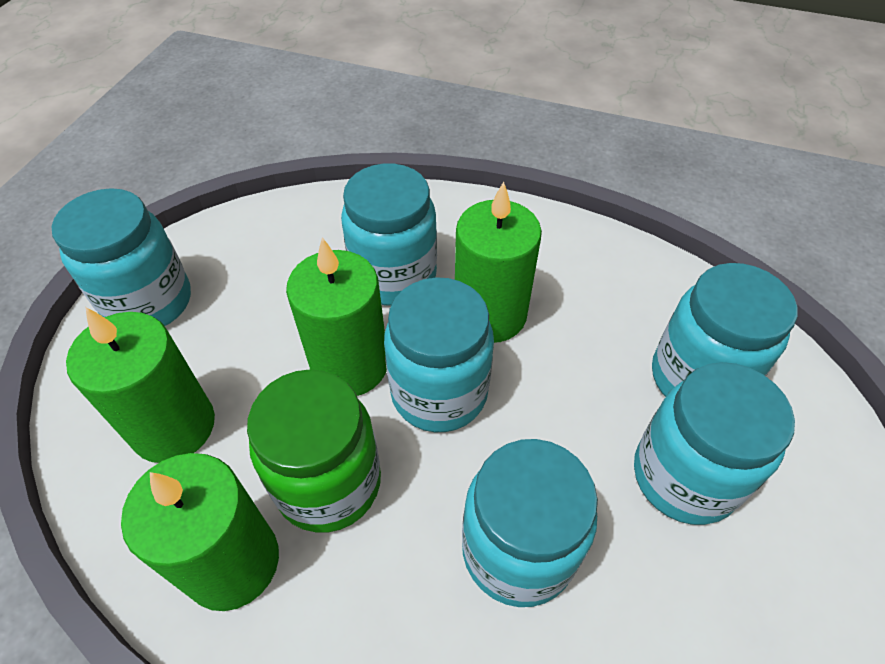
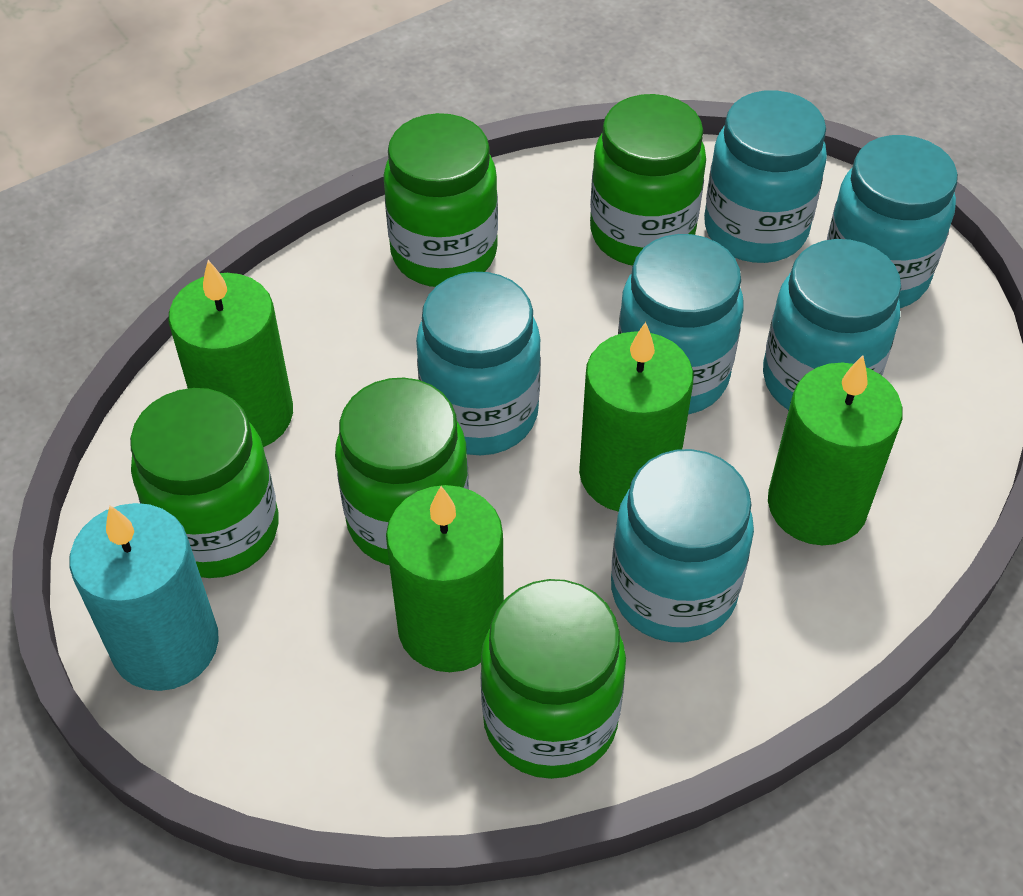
green jar: [247,369,381,533] = 1 -> [130,388,278,578] [335,378,469,565] [384,113,498,287] [480,579,626,779] [590,94,706,266] = 5
turquoise candle: none = 0 -> [69,503,219,691] = 1

